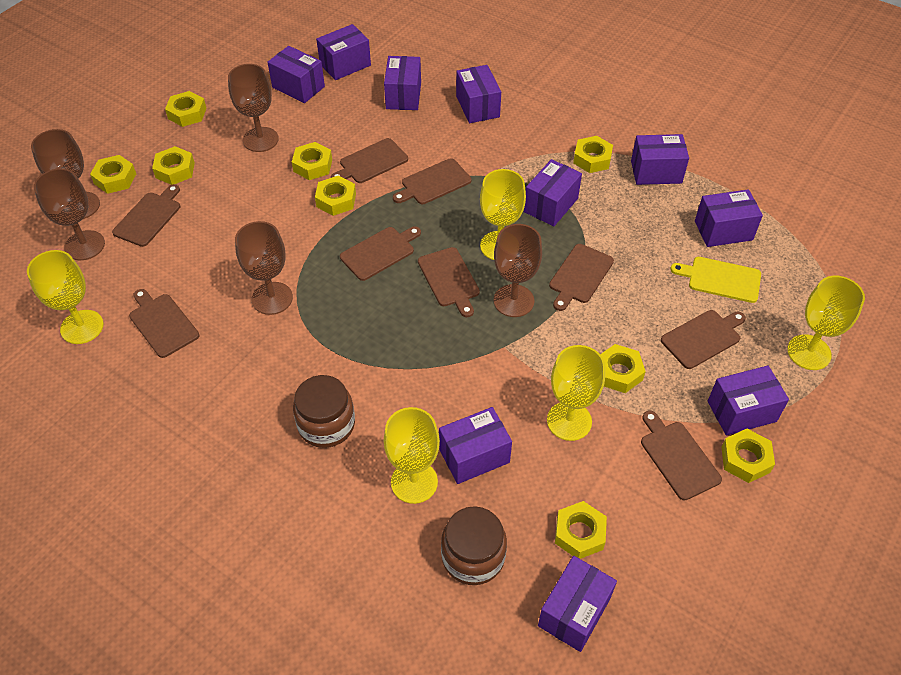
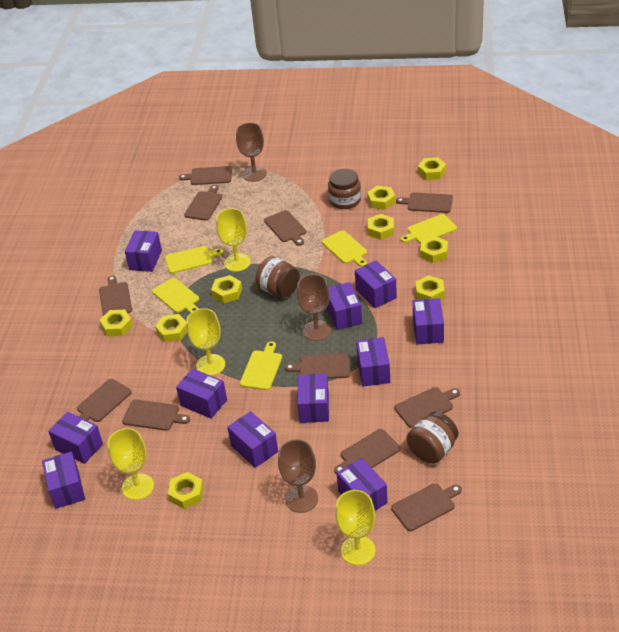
brown cutting board: [112,184,180,247] [129,289,199,358] [331,138,408,183] [340,226,421,281] [393,158,472,204] [418,247,480,317] [549,244,614,311] [641,410,722,500] [661,310,746,369] = 9 -> [77,379,132,422] [99,276,132,316] [122,399,190,431] [179,166,232,185] [184,185,222,221] [264,210,306,246] [285,354,350,379] [334,429,401,474] [391,483,462,531] [394,387,460,428] [396,192,453,213] = 11
brown goblet: [31,129,100,219] [34,168,105,260] [228,64,279,152] [235,221,293,315] [494,224,542,317] = 5 -> [236,123,267,182] [278,439,318,513] [297,274,331,341] = 3
brown jar: [293,375,355,448] [441,506,507,585] = 2 -> [255,256,300,298] [328,169,361,209] [407,411,458,464] = 3
purple box: [267,46,325,103] [316,24,371,80] [384,56,421,110] [439,407,512,484] [456,65,501,123] [524,159,582,226] [538,556,617,652] [631,134,689,185] [695,189,763,247] [708,366,789,435] = 10 -> [42,452,85,509] [48,412,103,464] [125,230,162,272] [176,369,227,419] [227,411,278,468] [297,374,329,423] [327,282,362,330] [337,458,388,511] [355,260,397,308] [356,337,390,386] [413,298,444,344] = 11
yellow cutting board: [670,257,761,303] = 1 -> [152,278,199,313] [165,246,223,274] [240,341,282,390] [322,230,367,267] [401,214,457,243] = 5
yellow goblet: [27,250,104,344] [384,407,440,504] [480,169,526,260] [547,345,605,441] [787,276,865,370] = 5 -> [108,428,154,500] [187,308,225,376] [216,208,251,272] [335,490,376,565] = 4

